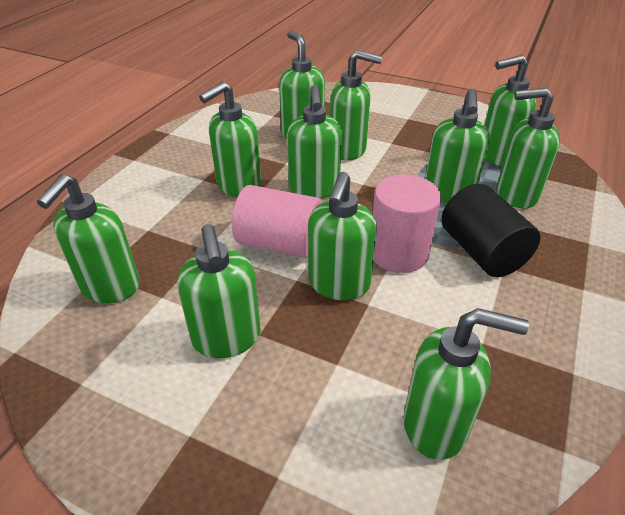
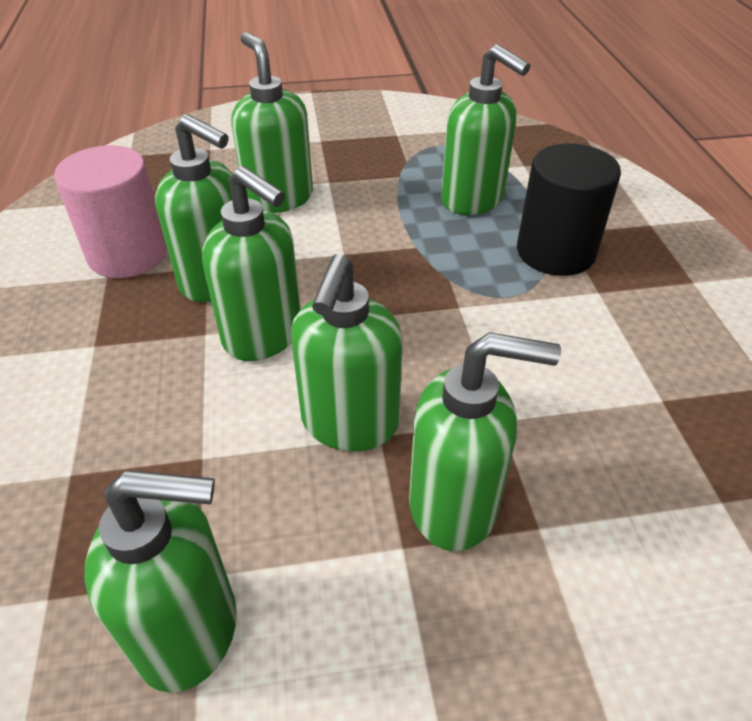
green soap dispenser: [37,174,140,303] [177,224,261,358] [199,82,261,197] [279,31,325,139] [287,85,342,199] [308,172,377,300] [330,50,383,161] [404,308,529,460] [425,88,490,203] [484,55,536,166] [497,88,560,208] = 11 -> [84,470,237,693] [155,114,233,302] [202,166,301,361] [231,32,313,213] [291,254,403,451] [409,332,561,551] [441,44,530,215] = 7
pink cylinder: [232,185,322,258] [372,174,441,273] = 2 -> [54,145,167,278] = 1

